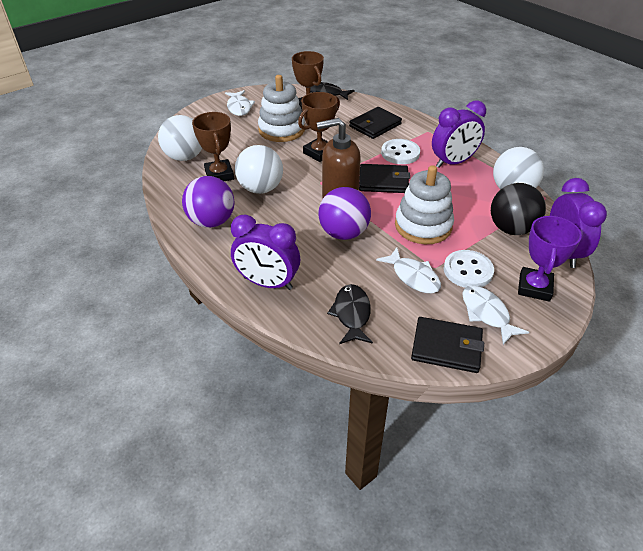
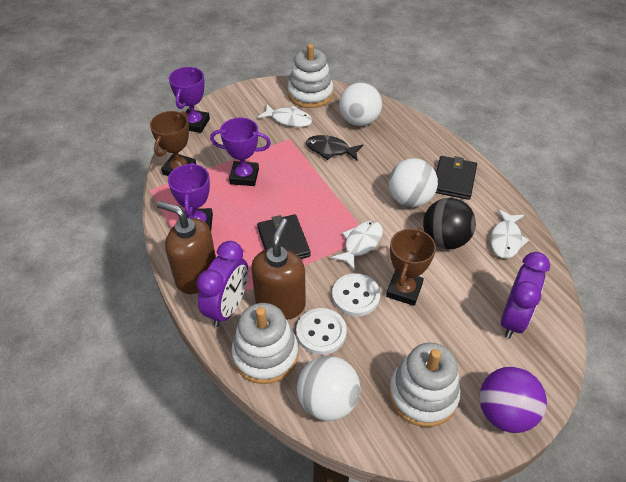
black fish: [310,82,355,100] [327,284,373,344] = 2 -> [306,135,363,161] = 1
black wallet: [349,107,402,139] [359,164,410,193] [411,317,484,373] = 3 -> [257,214,311,259] [436,156,477,200] = 2
brown soap dispenser: [317,118,361,198] = 1 -> [157,201,216,294] [251,219,306,320] = 2
brown trophy: [192,112,234,181] [292,51,324,112] [298,92,340,162] = 3 -> [150,111,196,176] [386,227,436,306] = 2
purple ball: [182,176,234,228] [318,187,371,240] = 2 -> [479,367,547,433] = 1
purple clock: [231,214,300,290] [432,100,486,168] [550,178,607,268] = 3 -> [196,241,248,327] [501,252,550,338] = 2
purple trophy: [518,216,582,302] = 1 -> [168,162,213,231] [169,67,210,133] [210,118,271,186] = 3
white stacking toy: [258,75,305,142] [395,165,454,244] = 2 -> [231,303,299,384] [288,44,334,108] [389,343,461,427] = 3

